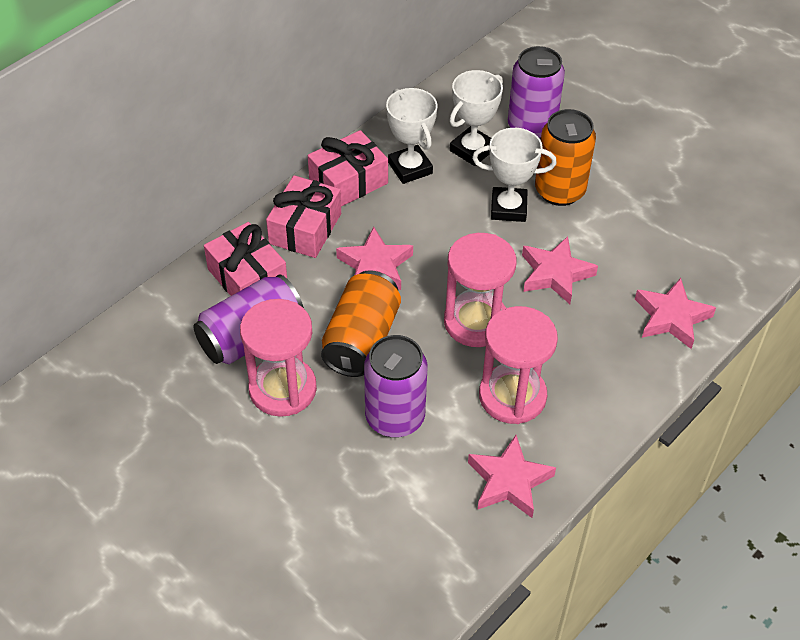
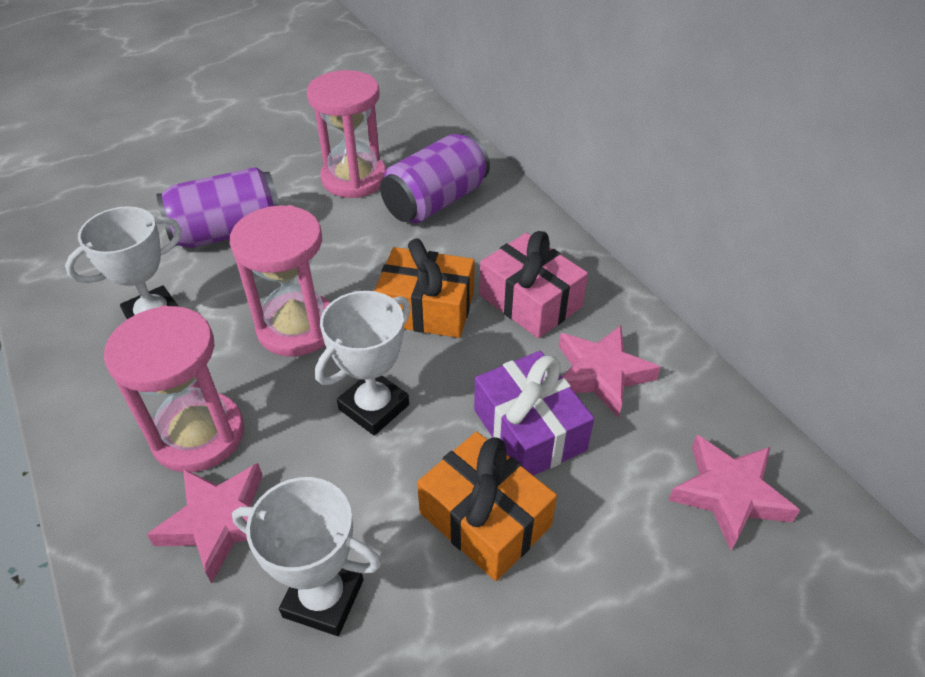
orange can: [321,270,401,377] [535,109,596,206] = 2 -> none = 0
orange gift: none = 0 -> [374,238,475,338] [417,432,557,581] = 2
pink gift: [204,222,287,296] [266,175,341,258] [308,130,388,206] = 3 -> [479,231,588,338] = 1
pink star: [336,226,413,290] [468,435,556,518] [522,236,598,304] [635,278,716,349] = 4 -> [147,463,262,584] [559,325,661,417] [669,435,800,550] = 3
purple can: [193,274,304,364] [364,335,427,438] [508,46,565,140] = 3 -> [156,167,280,248] [380,133,490,223] = 2
purple gift: none = 0 -> [474,351,594,476] = 1

